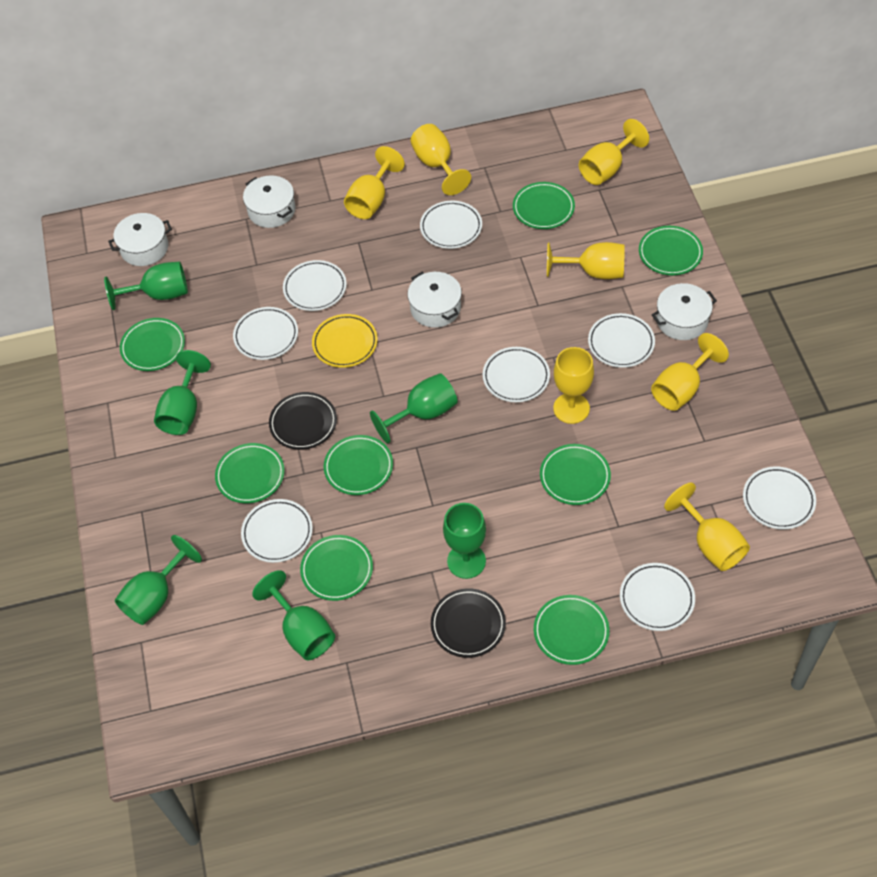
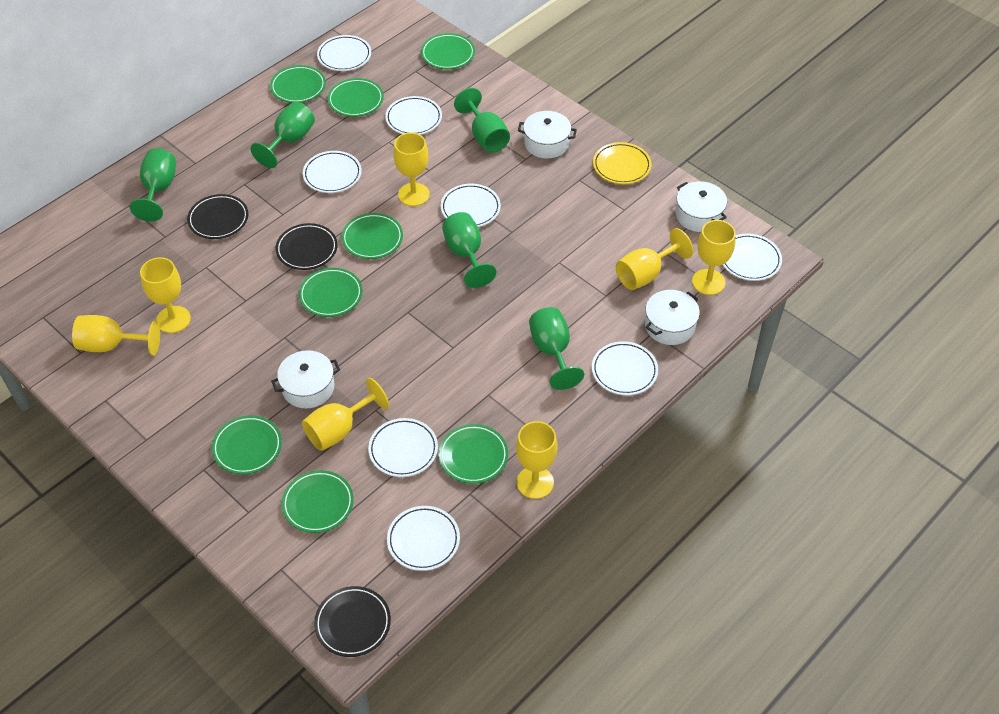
black plate: [269,392,337,450] [431,588,506,658] = 2 -> [187,194,248,239] [276,223,338,270] [314,586,391,657] = 3
green goblet: [104,261,188,310] [115,535,202,625] [154,350,211,435] [252,570,335,661] [370,373,458,443] [443,503,486,579] = 6 -> [130,148,176,222] [251,102,315,168] [442,212,496,288] [454,88,510,153] [529,307,584,390] = 5

